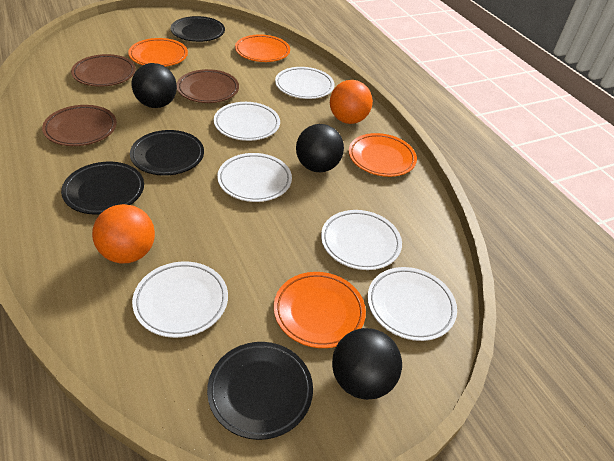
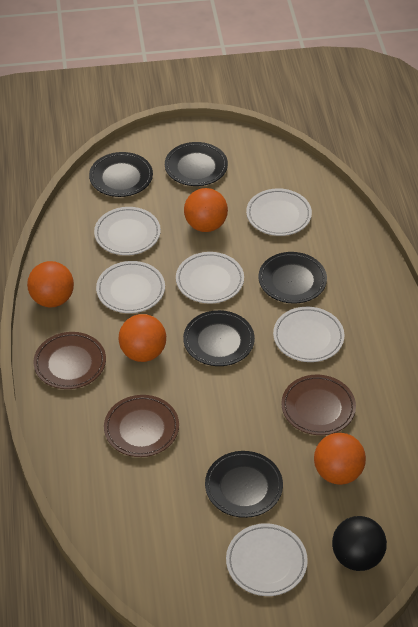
black ball: [131,63,177,108] [296,124,344,172] [332,328,402,400] = 3 -> [332,516,387,571] = 1
black plate: [61,162,144,215] [130,130,204,176] [171,16,225,42] [207,342,313,440] = 4 -> [89,152,153,197] [165,142,228,186] [183,310,255,366] [205,451,283,518] [258,252,327,304] = 5
orange ball: [92,204,155,263] [330,80,373,124] = 2 -> [27,261,74,307] [119,314,166,362] [184,188,228,232] [314,433,366,485] = 4
orange plate: [128,38,188,67] [235,34,290,62] [274,272,366,348] [349,133,417,177] = 4 -> none = 0

